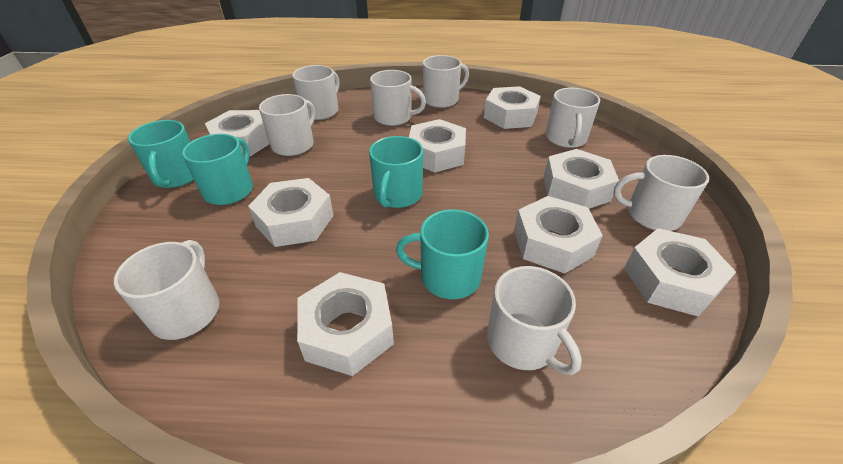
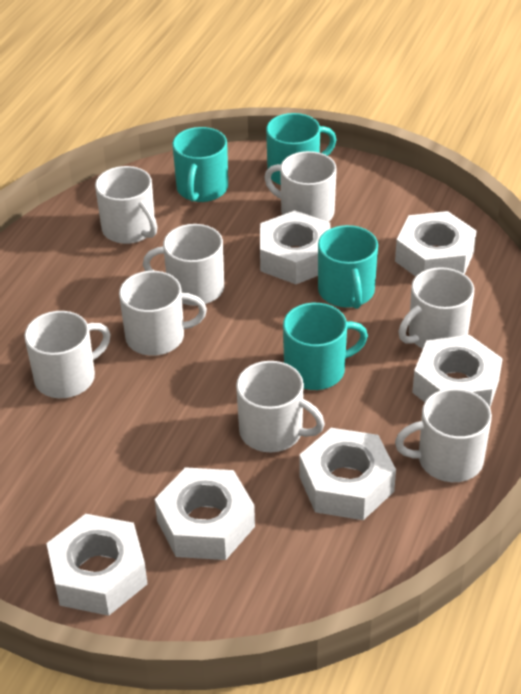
white nut: [205,110,270,156] [248,178,334,247] [297,272,394,376] [409,119,466,173] [484,86,541,129] [514,196,603,274] [544,149,619,209] [624,228,736,316] = 8 -> [46,514,148,616] [155,467,255,560] [260,211,331,284] [299,428,396,520] [395,211,477,277] [412,335,503,407] = 6

